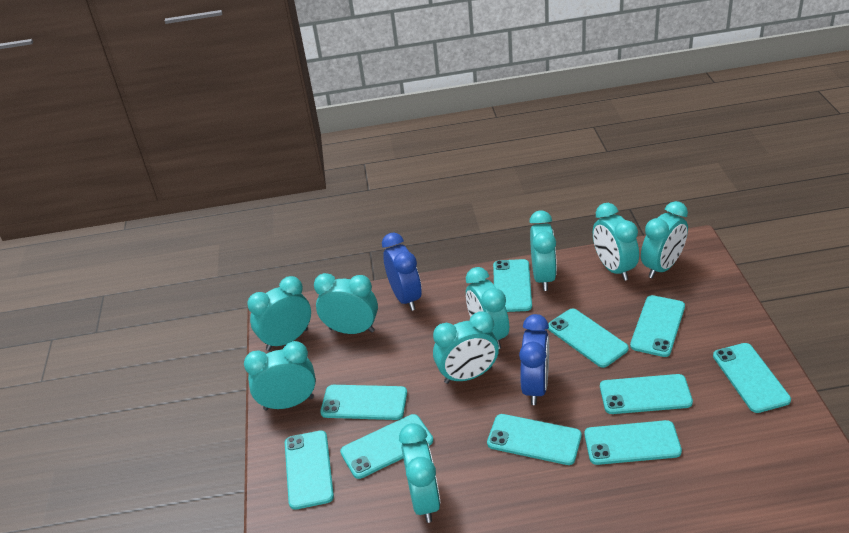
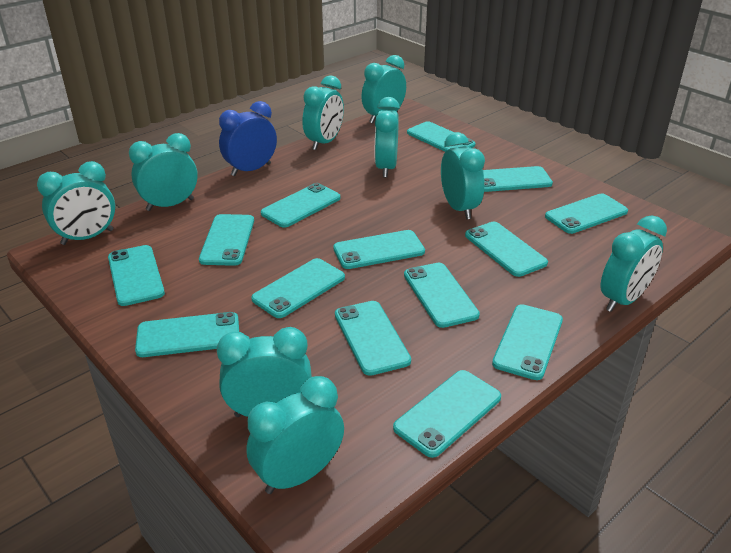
blue clock: [382,233,421,311] [519,314,549,405] = 2 -> [219,101,277,176] = 1
turquoise phone: [285,430,334,510] [320,385,407,420] [340,414,433,479] [487,414,582,465] [493,259,532,312] [548,309,629,368] [584,420,682,465] [600,374,693,414] [630,295,685,357] [713,343,791,413] = 10 -> [108,245,165,306] [135,312,239,357] [199,214,254,266] [251,258,345,318] [261,183,341,228] [333,230,425,269] [335,301,411,376] [393,370,501,458] [404,263,480,328] [407,121,475,152] [465,222,548,277] [483,166,553,192] [492,304,563,380] [545,193,628,234] = 14

